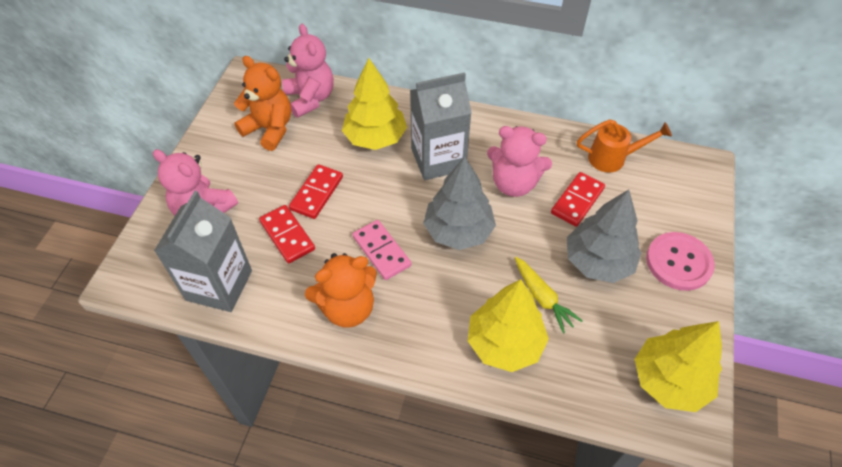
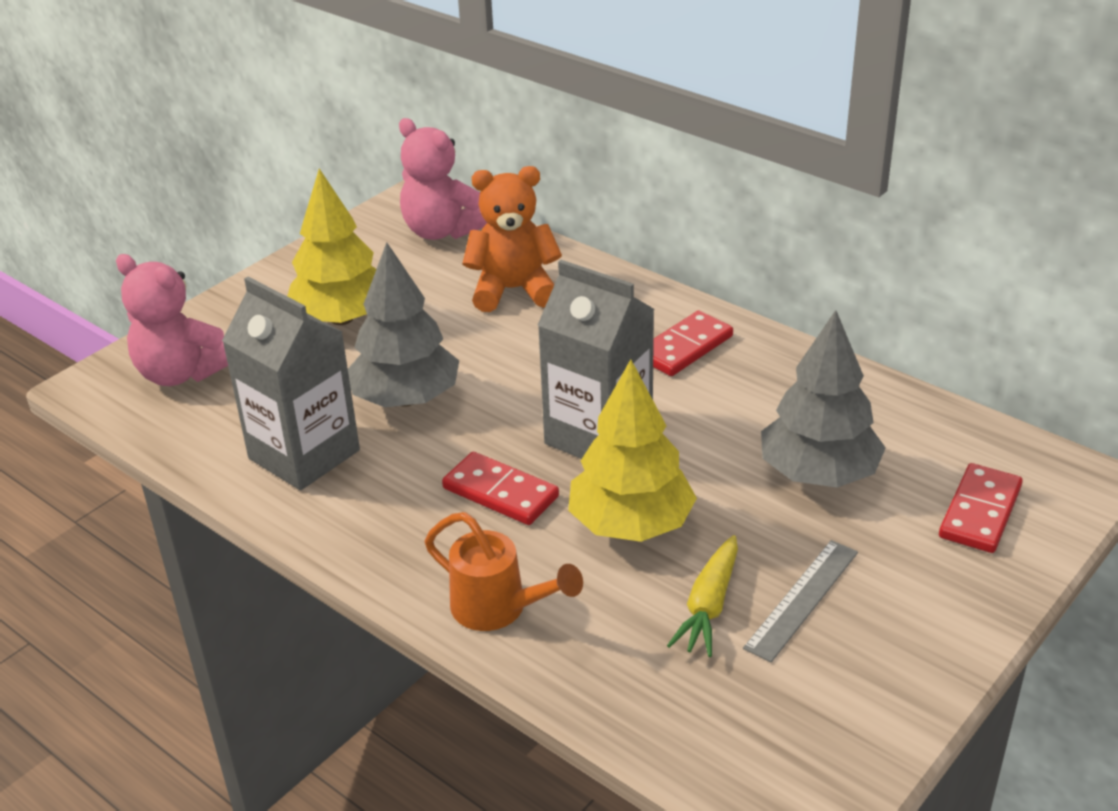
grey ruler: none = 0 -> [743,540,858,662] = 1
orange teddy bear: [234,56,291,151] [305,253,377,328] = 2 -> [463,166,562,312] = 1
pink button: [646,232,715,291] = 1 -> none = 0
pink domino: [352,220,411,280] = 1 -> none = 0
pink teddy bear: [153,149,238,216] [282,24,334,118] [487,126,552,197] = 3 -> [116,254,228,386] [399,118,487,240] = 2
yellow tree: [342,58,407,150] [468,279,549,372] [635,321,722,412] = 3 -> [287,169,376,325] [568,359,697,542] = 2

